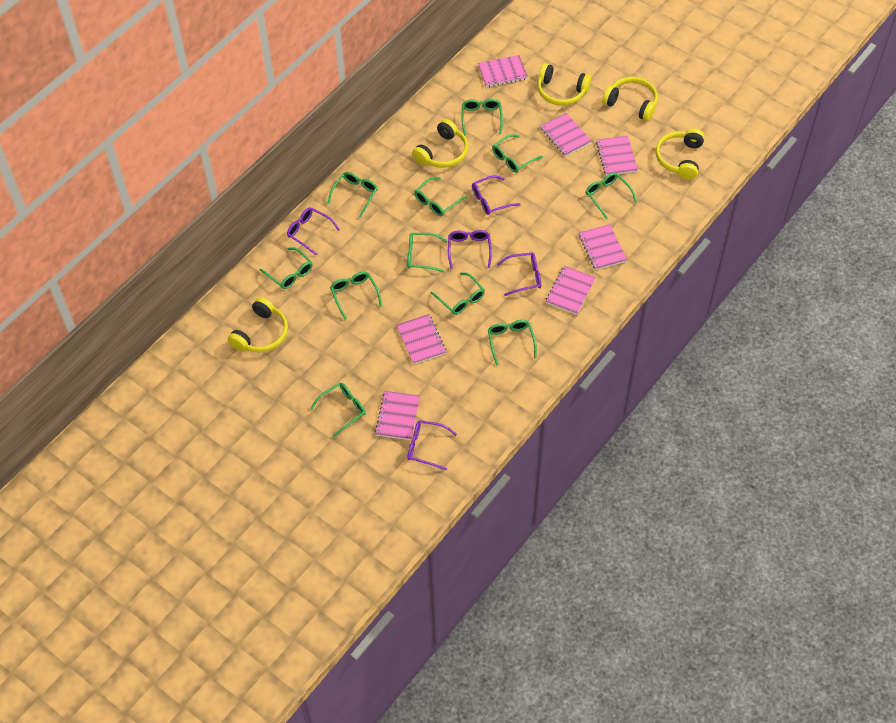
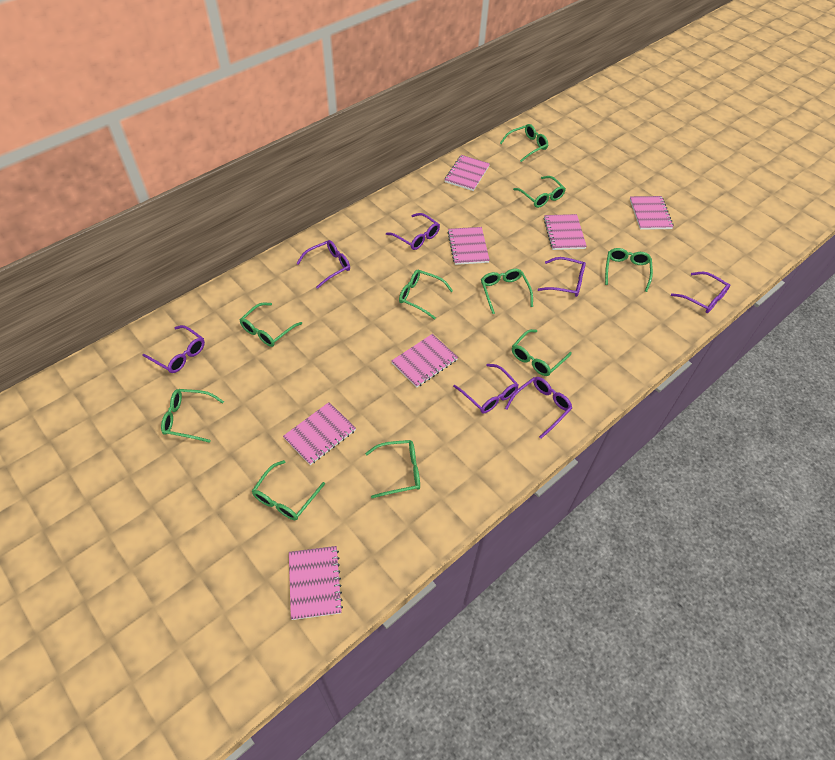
green glasses: [259,247,313,289] [310,383,366,437] [327,172,378,218] [330,272,382,320] [407,233,447,272] [414,177,467,216] [430,272,485,315] [462,99,503,135] [488,320,537,365] [492,134,543,173] [585,172,637,220] = 11 -> [161,389,224,443] [240,303,302,347] [252,460,325,520] [365,440,420,498] [399,270,453,320] [481,269,533,314] [500,124,548,162] [512,329,572,376] [513,176,566,208] [605,248,653,292] = 10
purple glasses: [287,207,340,256] [407,420,457,470] [448,230,492,269] [472,175,521,215] [497,253,541,296] = 5 -> [142,325,205,373] [296,240,350,289] [386,213,440,250] [453,364,519,413] [505,377,572,438] [538,257,586,297] [671,272,730,313] = 7
yellow headphones: [228,297,288,353] [412,119,468,168] [537,63,591,106] [602,77,658,121] [656,128,705,180] = 5 -> none = 0

